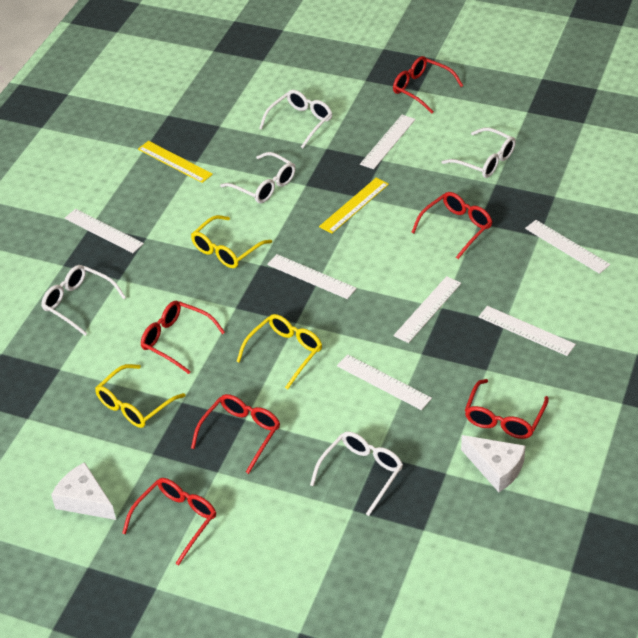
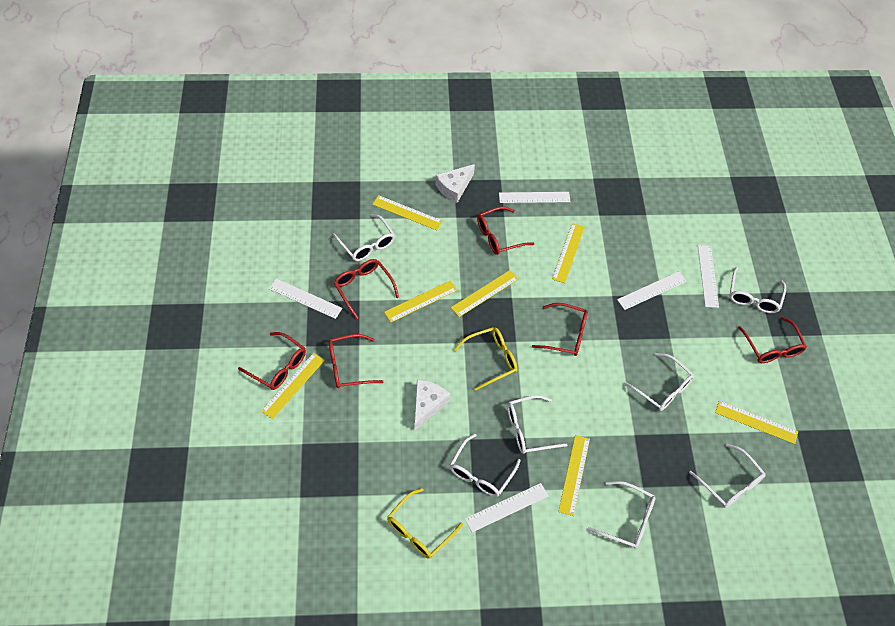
white glasses: [41,265,126,336] [220,152,295,203] [259,90,332,148] [310,431,403,516] [441,128,516,178] = 5 -> [333,214,395,261] [450,434,521,497] [507,395,567,454] [587,481,655,549] [624,353,694,411] [689,444,766,508] [729,267,786,313] = 7
white ruler: [65,209,144,253] [267,254,357,299] [337,354,432,410] [360,115,415,169] [393,276,461,343] [479,306,576,356] [525,220,610,274] = 7 -> [269,279,342,319] [465,483,548,532] [499,192,571,203] [617,271,687,310] [698,245,719,308] = 5
yellow glasses: [95,364,185,428] [191,215,272,268] [236,314,322,389] = 3 -> [387,488,463,559] [454,327,518,391] = 2
yellow ruler: [138,141,213,183] [319,178,389,234] = 2 -> [261,353,325,419] [372,195,443,230] [384,280,457,322] [451,270,518,317] [552,223,585,283] [558,435,590,516] [715,401,798,444] = 7

